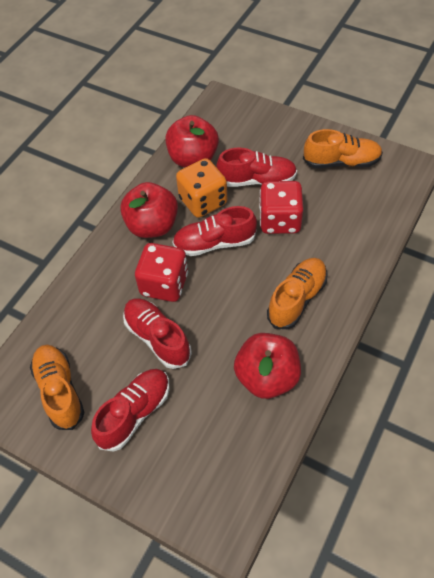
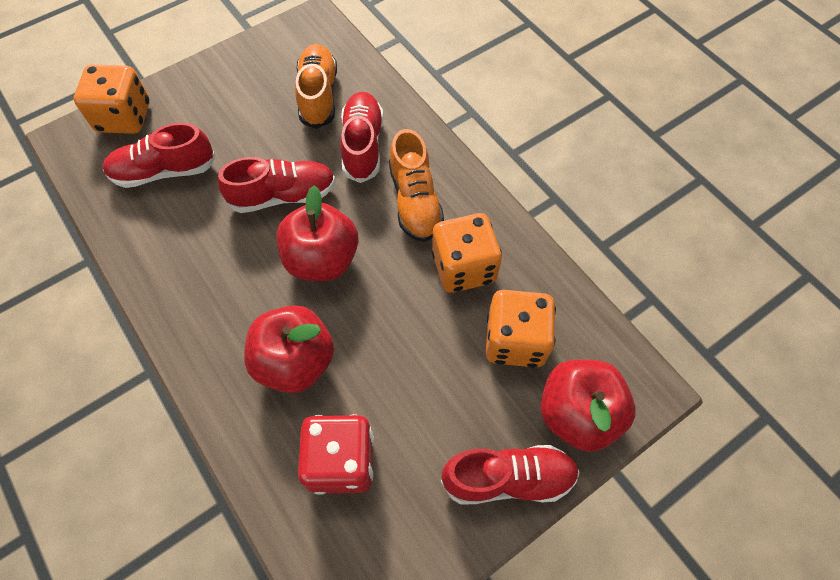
orange dice: [176,158,227,218] = 1 -> [74,64,150,134] [431,213,502,293] [486,290,556,368] = 3
orange shoe: [30,345,84,430] [267,258,328,329] [303,129,383,168] = 3 -> [295,44,337,129] [389,129,444,242] = 2
red dice: [135,243,188,302] [259,181,303,234] = 2 -> [298,414,374,495] = 1

